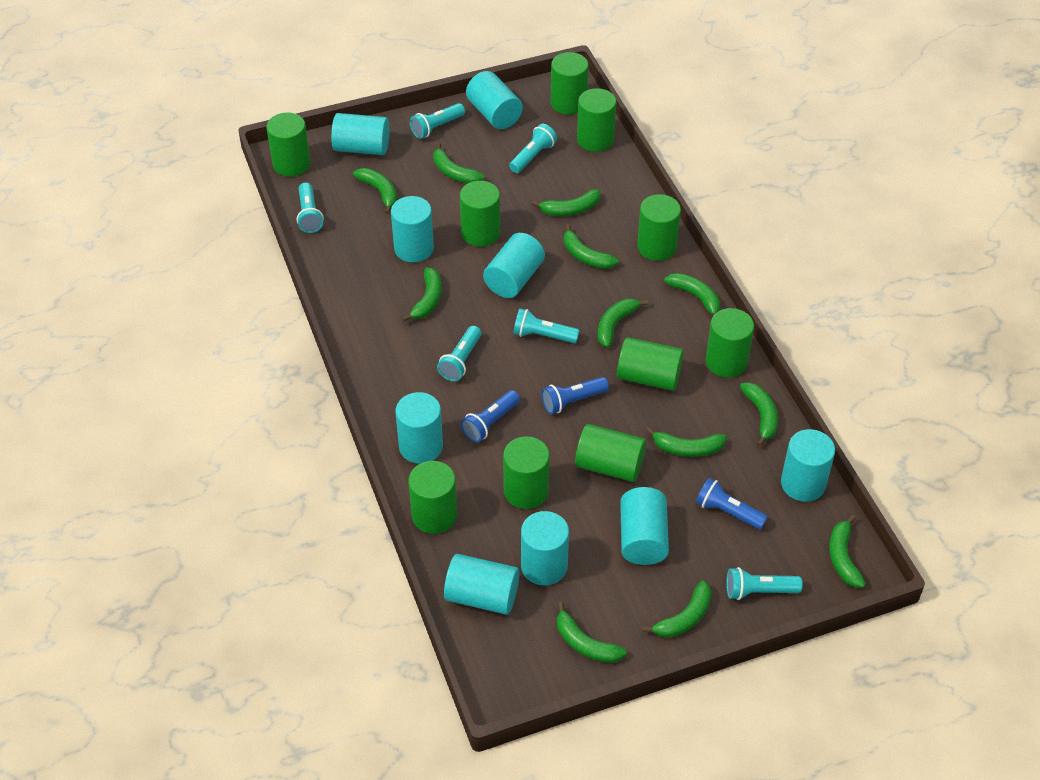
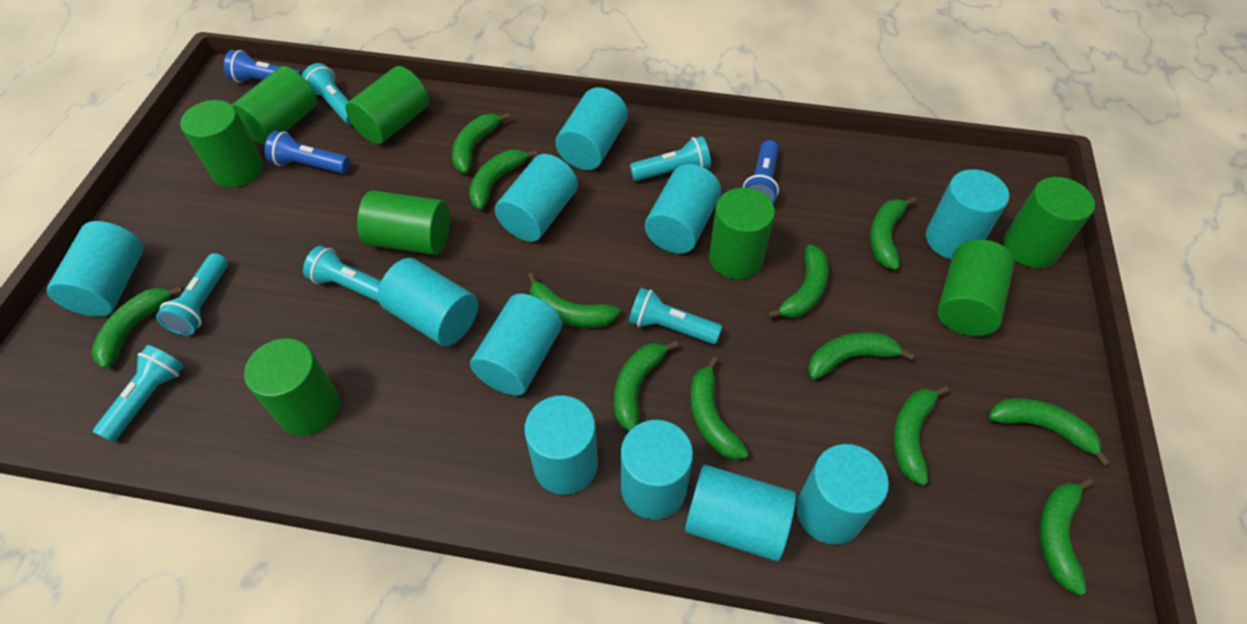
green cylinder: [266,113,310,177] [408,461,457,534] [460,181,500,247] [503,436,550,509] [551,52,589,115] [575,424,646,482] [577,88,616,152] [617,337,684,391] [637,194,681,261] [706,308,754,378] = 10 -> [180,100,263,188] [232,66,317,145] [244,338,340,436] [345,66,429,144] [357,190,450,255] [709,188,775,279] [937,240,1015,336] [1004,177,1095,268] = 8
turquoise cylinder: [331,113,389,155] [391,196,434,262] [395,392,443,464] [444,554,519,615] [466,71,523,129] [483,233,545,298] [521,511,569,585] [620,487,669,565] [781,429,835,502] = 9 -> [47,221,144,317] [378,258,478,346] [470,293,562,396] [495,154,578,242] [524,395,598,495] [555,87,628,170] [621,420,693,520] [645,164,721,254] [685,465,796,561] [796,444,889,545] [926,169,1009,259] = 11

